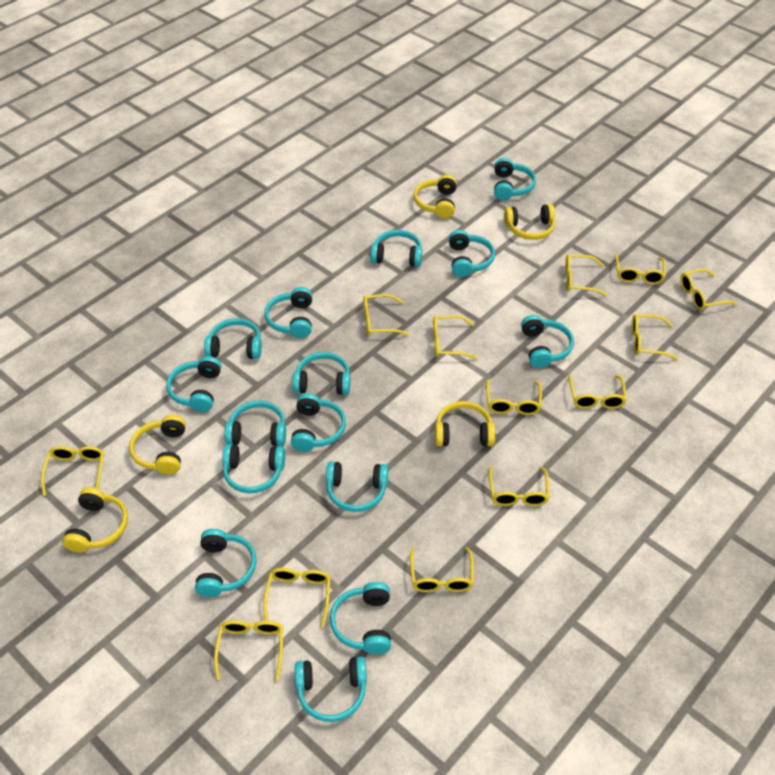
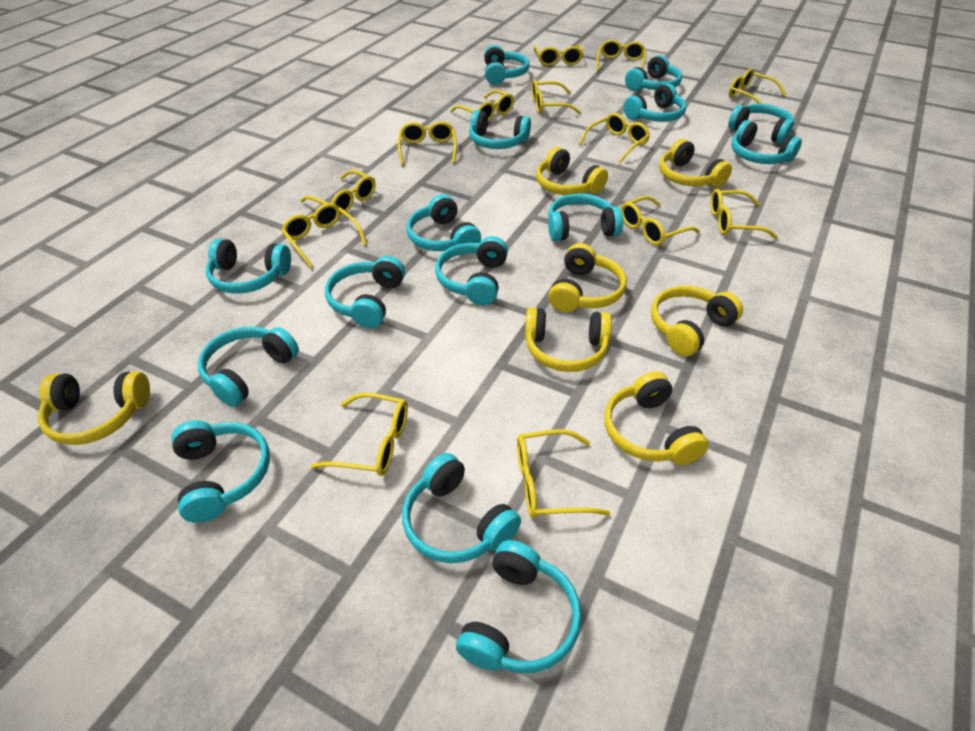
yellow headphones: [62,487,128,552] [129,415,186,475] [413,175,457,219] [435,401,495,446] [504,204,555,240] = 5 -> [38,371,150,445] [525,307,612,372] [536,147,608,195] [548,243,627,312] [604,371,709,465] [651,286,743,357] [659,139,732,187] = 7

